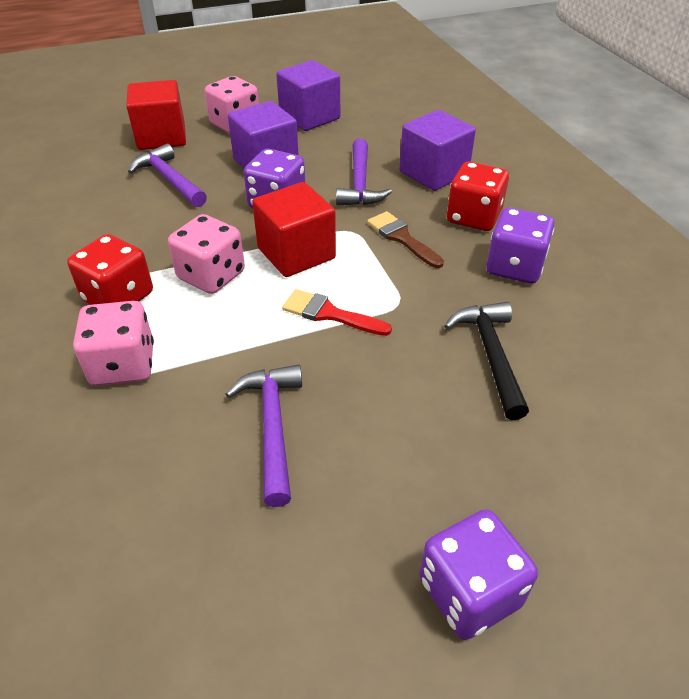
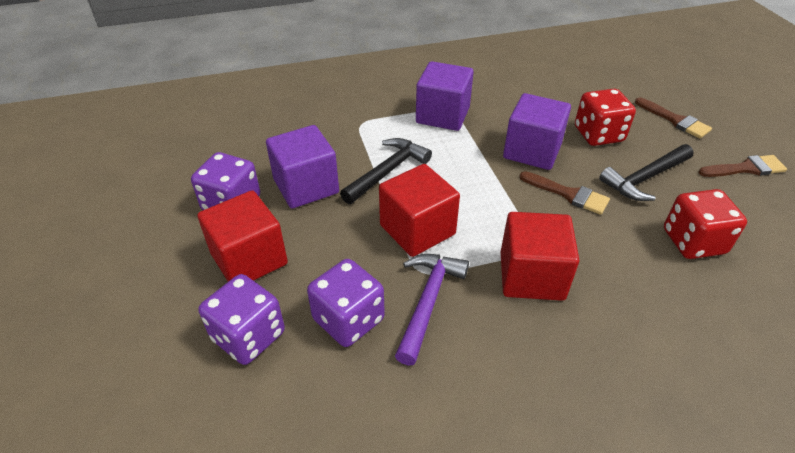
black hammer: [444,302,529,420] = 1 -> [340,138,432,204] [599,144,694,201] = 2
brown brush: [367,211,444,268] = 1 -> [519,171,610,215] [635,97,712,138] [699,155,787,177] = 3
pink dice: [73,301,154,386] [168,214,245,294] [205,76,259,133] = 3 -> none = 0
purple hammer: [128,143,207,207] [226,365,302,507] [336,139,392,206] = 3 -> [395,254,469,366] = 1
red brush: [282,289,392,336] = 1 -> none = 0
red cube: [126,80,186,150] [252,182,336,277] = 2 -> [197,190,288,282] [379,164,460,257] [500,212,579,301] = 3

